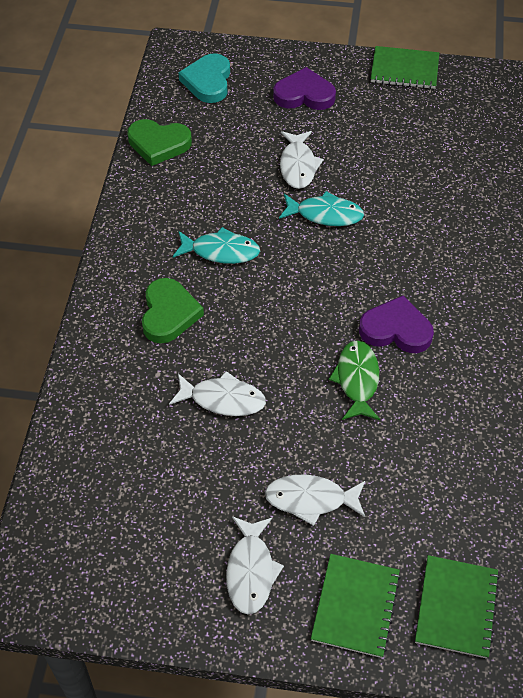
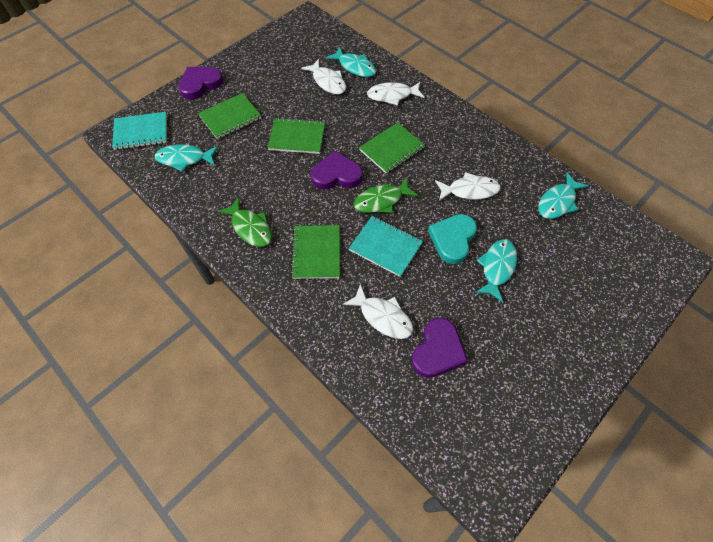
green fish: [329,340,380,420] = 1 -> [218,197,272,247] [354,177,418,213] = 2
green heart: [127,119,192,166] [142,278,204,343] = 2 -> none = 0
green notebook: [311,554,401,658] [371,46,439,89] [415,555,500,659] = 3 -> [198,93,261,139] [268,118,325,154] [291,225,340,279] [359,122,425,174] = 4
purple heart: [273,67,336,110] [359,296,434,353] = 2 -> [178,67,223,100] [311,151,362,189] [411,318,468,378] = 3
turquoise fish: [173,227,260,264] [279,191,364,226] = 2 -> [155,144,218,172] [326,47,376,77] [475,239,517,303] [538,173,588,219] = 4
turquoise notebook: none = 0 -> [112,112,167,150] [349,216,423,277] = 2

